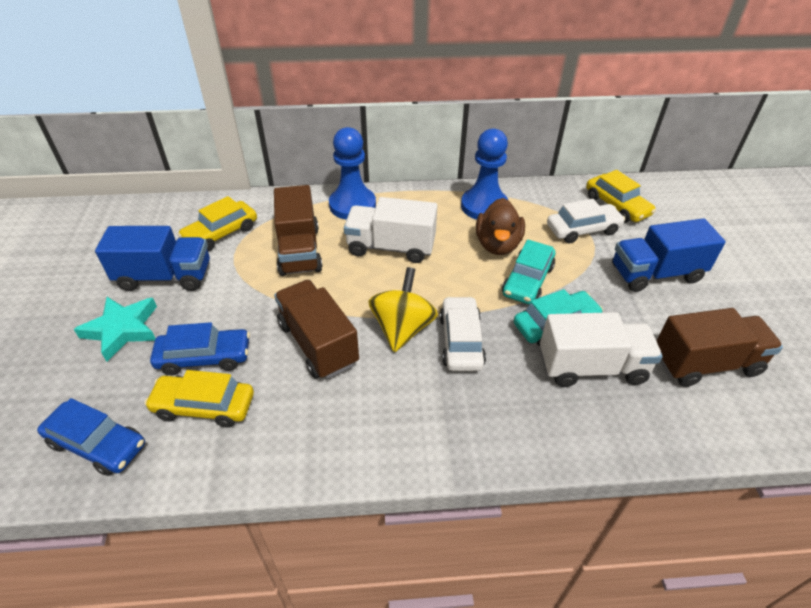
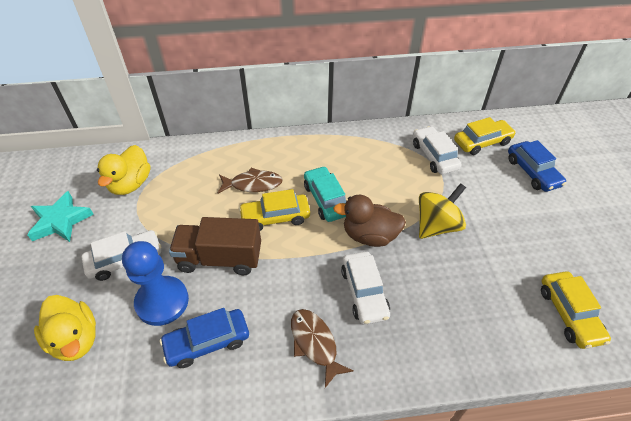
blue pawn: [329,127,376,220] [461,129,508,220] = 2 -> [122,241,189,326] = 1
blue truck: [95,226,210,291] [612,218,726,292] = 2 -> none = 0
brown fish: none = 0 -> [218,168,283,194] [291,309,354,388] = 2
brown truck: [274,185,323,276] [274,280,359,379] [656,308,783,387] = 3 -> [169,217,261,275] = 1
turquoise car: [502,239,555,305] [514,289,603,346] = 2 -> [304,166,347,222] = 1
white car: [440,296,486,371] [547,199,625,243] = 2 -> [82,230,161,281] [341,252,390,325] [413,126,461,174] = 3
white truck: [344,197,437,263] [540,312,663,387] = 2 -> none = 0
yellow duck: none = 0 -> [34,295,96,361] [97,145,150,195] = 2

